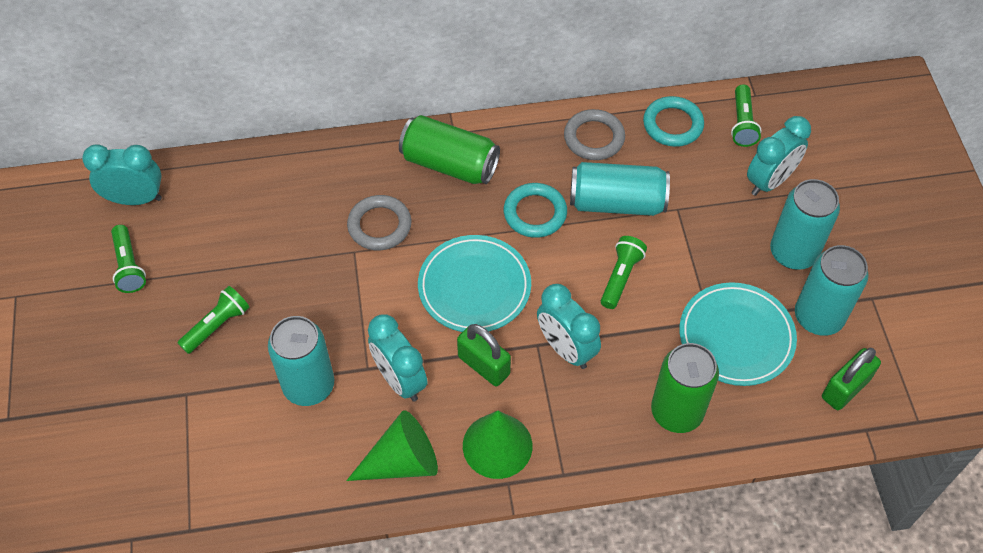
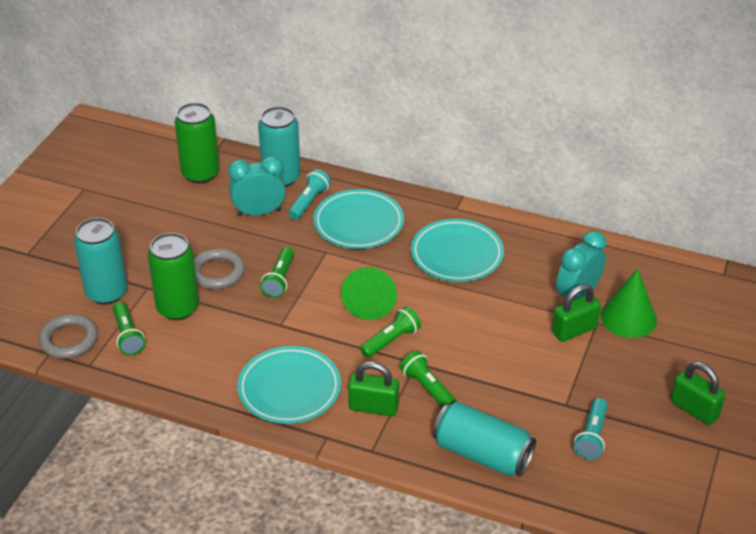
green padlock: [457,324,511,387] [822,348,881,410] = 2 -> [348,361,399,416] [552,284,601,342] [671,362,725,425] = 3
turquoise can: [268,316,334,406] [570,162,670,216] [770,179,840,270] [795,245,869,336] = 4 -> [74,218,127,305] [258,107,301,187] [433,401,536,477] = 3
turquoise clock: [82,144,162,205] [368,314,428,402] [537,284,601,369] [747,116,811,196] = 4 -> [228,156,286,216] [556,231,607,304] = 2
turquoise flashlight: none = 0 -> [288,169,331,220] [574,398,608,460] = 2
turquoise plate: [418,235,531,332] [679,282,797,386] = 2 -> [237,346,341,424] [313,189,404,249] [411,219,504,282] = 3
turquoise ring: [504,183,567,238] [643,96,704,147] = 2 -> none = 0

